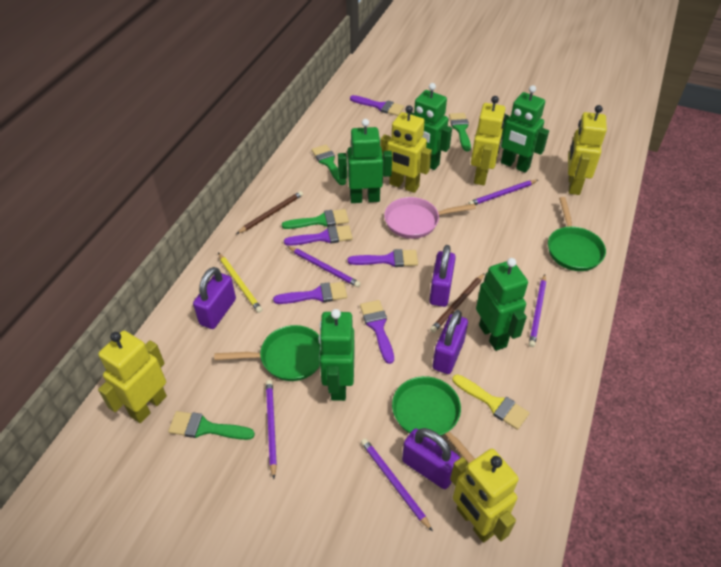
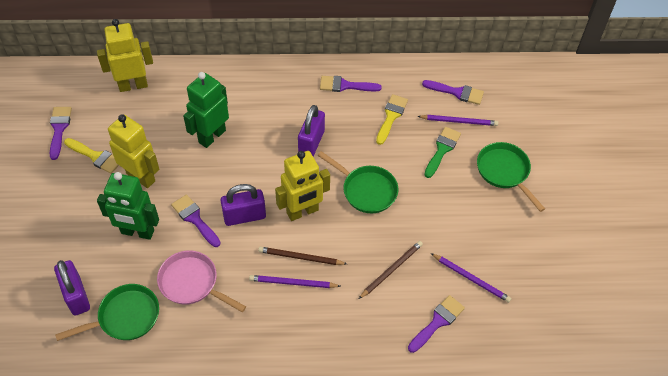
green brush: [168,411,255,440] [282,209,349,229] [311,145,346,185] [449,113,471,152] = 4 -> [424,127,461,178] = 1
green robot: [318,309,355,401] [338,119,392,203] [406,83,452,170] [476,258,528,351] [501,85,549,173] = 5 -> [97,172,159,240] [183,72,229,148] = 2
purple padlock: [193,267,236,329] [402,428,460,489] [429,245,456,307] [433,310,468,374] = 4 -> [54,260,90,316] [220,184,266,226] [298,105,325,156] = 3
purple pencil: [266,380,277,479] [287,246,361,287] [361,438,433,531] [469,180,538,205] [529,274,546,347] = 5 -> [249,275,340,288] [417,115,498,126] [431,253,511,303] = 3
yellow brush: [452,374,530,430] = 1 -> [64,138,119,174] [376,94,408,145] = 2
yellow pencil: [218,253,262,313] = 1 -> none = 0
yellow robot: [98,331,167,423] [380,105,432,193] [450,449,519,542] [471,96,506,185] [568,105,607,195] = 5 -> [97,19,153,92] [108,114,159,188] [275,151,330,221] = 3

